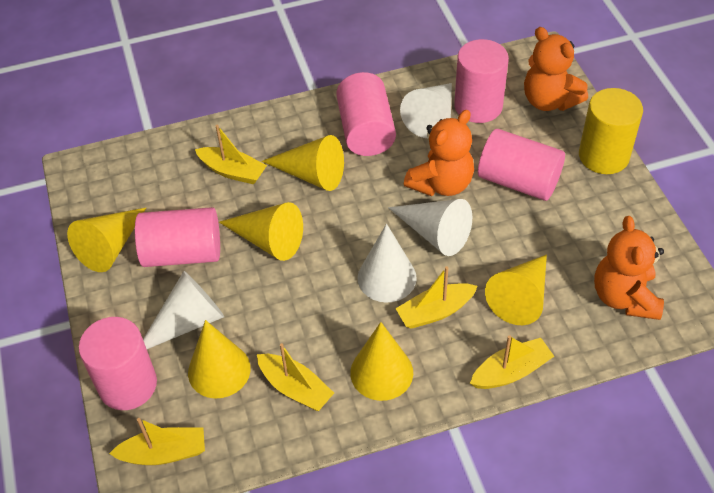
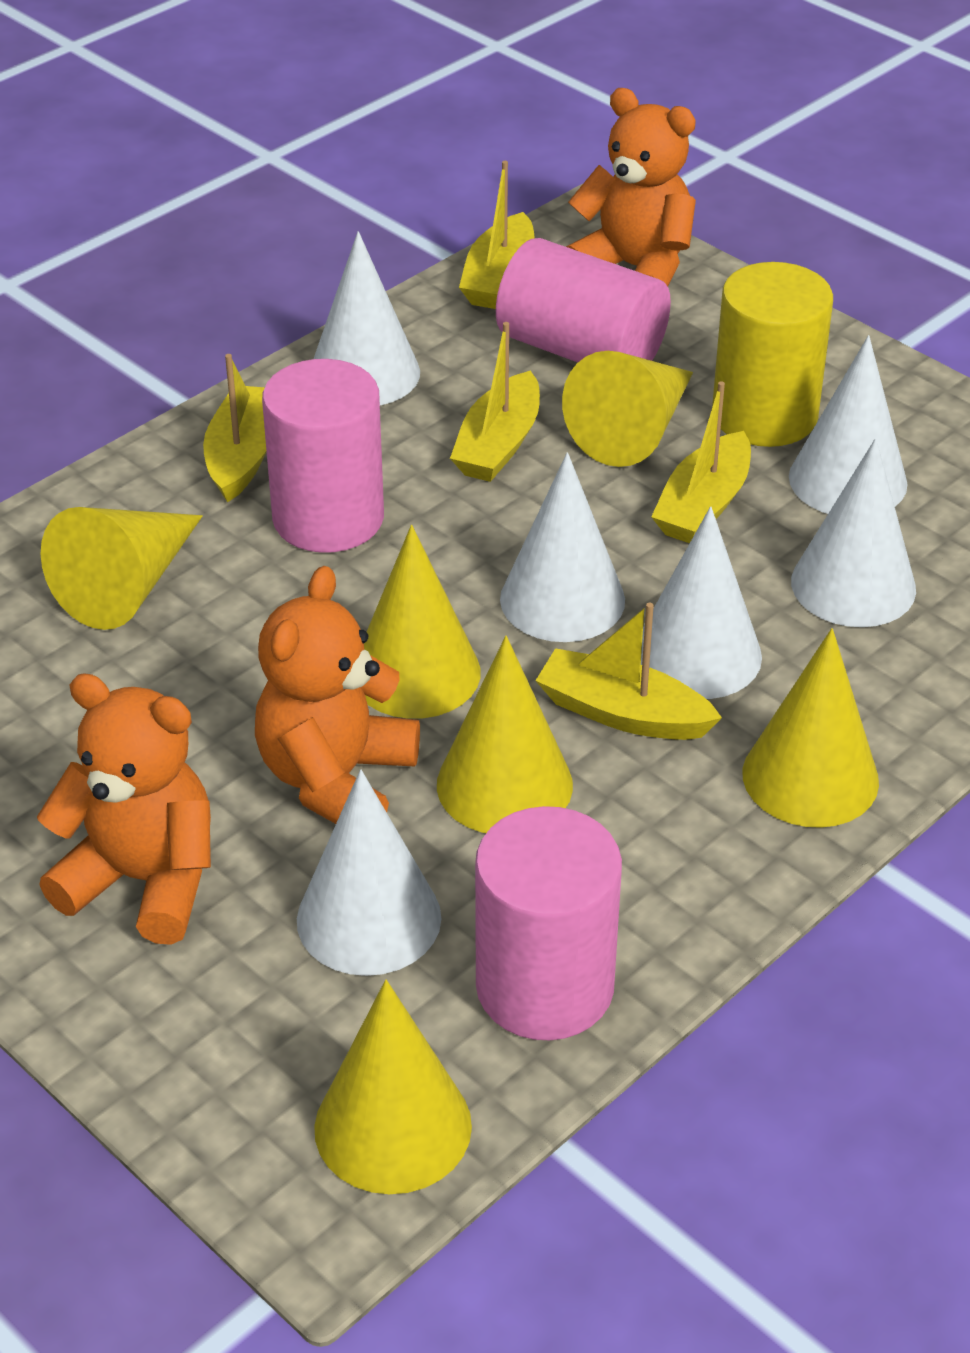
pink cylinder: [79,317,157,410] [135,207,220,267] [336,72,396,156] [454,39,509,123] [478,129,565,201] = 5 -> [262,359,384,553] [475,806,622,1041] [496,238,671,362] = 3
white cone: [143,271,224,349] [358,224,417,303] [388,199,472,256] [400,83,452,138] = 4 -> [297,770,441,976] [313,231,420,405] [500,452,625,642] [641,506,762,699] [789,335,908,514] [791,438,916,627] = 6

